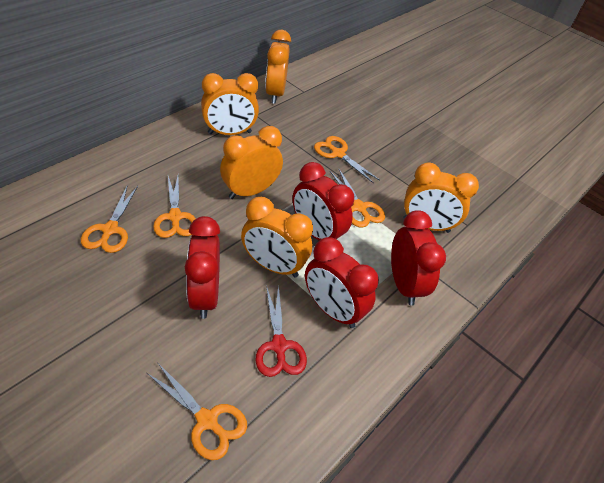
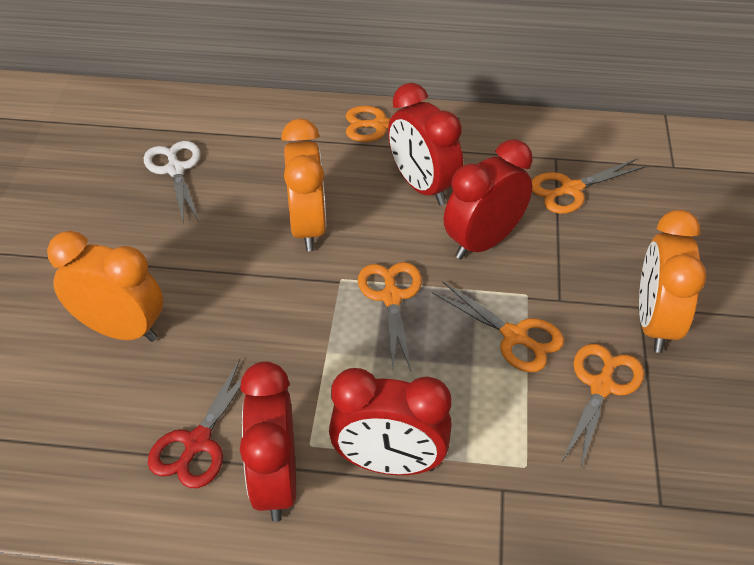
orange clock: [201,73,259,135] [220,126,283,199] [241,197,313,278] [265,30,291,104] [403,162,479,233] = 5 -> [47,231,163,342] [281,119,326,251] [639,210,707,353] = 3
white scissors: none = 0 -> [144,141,201,222] = 1

